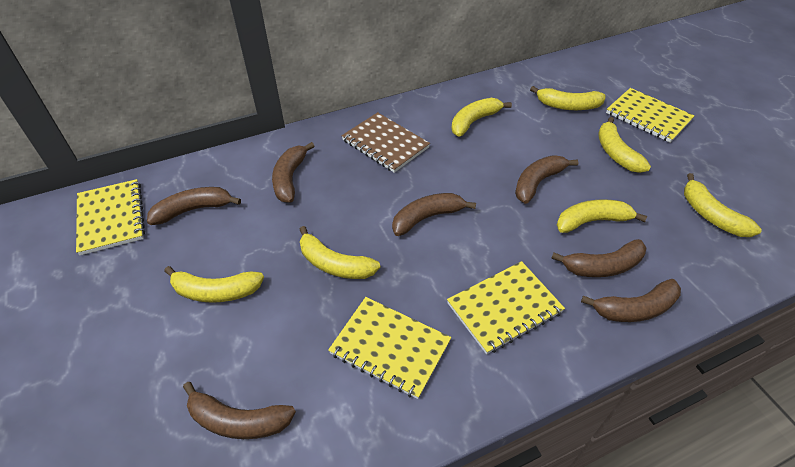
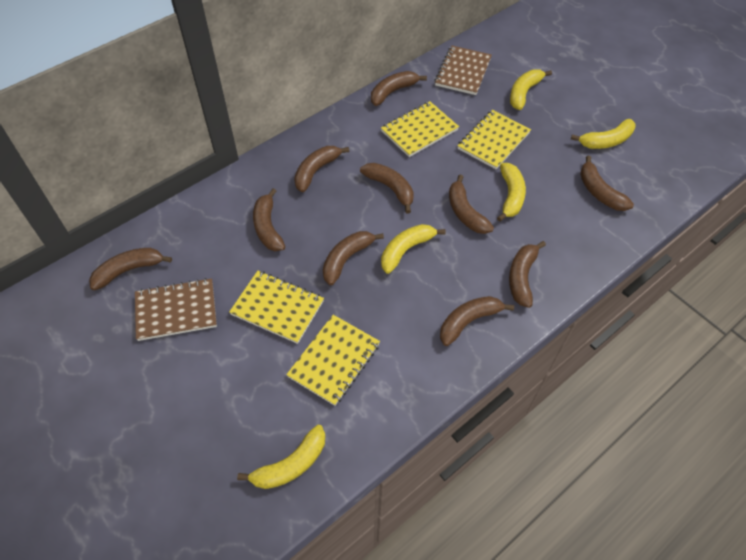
brown banana: [147,187,241,225] [183,382,296,439] [272,142,314,203] [392,193,476,236] [515,155,579,204] [551,239,646,277] [581,279,681,322] = 7 -> [89,248,172,290] [253,188,285,251] [294,146,349,192] [323,231,384,285] [360,163,414,214] [371,71,427,106] [440,296,514,346] [449,175,494,234] [509,241,546,308] [580,156,634,211] = 10
brown notebook: [342,112,430,173] = 1 -> [135,278,217,341] [435,46,492,95] = 2
yellow banana: [164,266,264,303] [299,226,380,279] [451,98,512,137] [530,86,606,110] [557,199,647,233] [598,117,651,173] [684,173,762,237] = 7 -> [237,425,325,489] [381,224,446,274] [497,163,526,222] [510,69,552,110] [571,119,635,149] = 5

